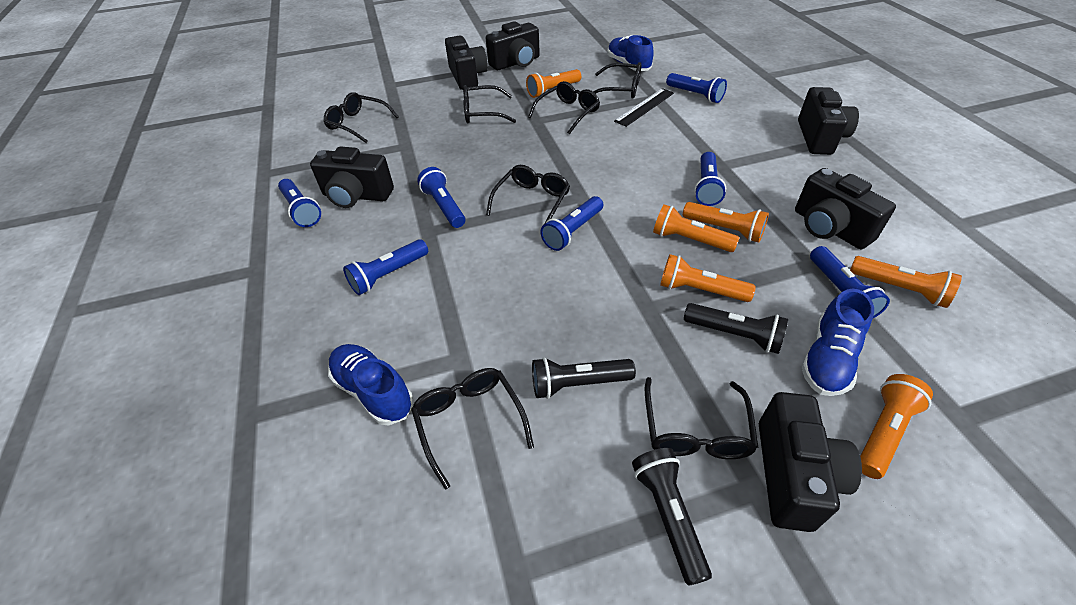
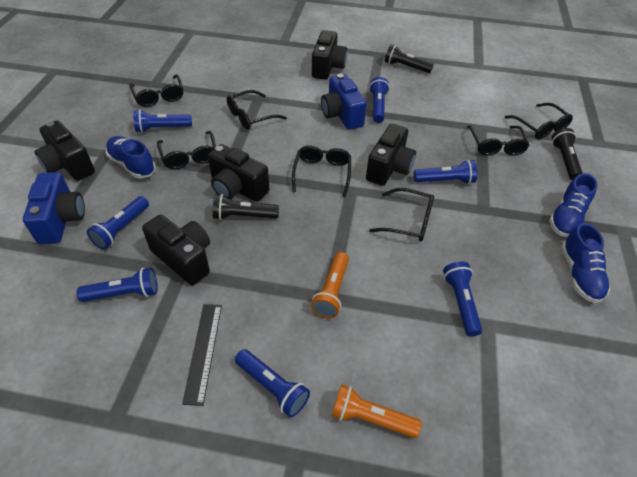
black camera: [310,146,394,208] [445,36,488,90] [486,21,540,70] [759,392,862,532] [795,168,896,249] [798,87,859,155] = 6 -> [34,120,95,181] [142,214,210,286] [208,144,269,202] [312,30,347,80] [366,124,416,186] = 5
blue camera: none = 0 -> [23,172,85,244] [321,74,367,130] = 2
orange flashlight: [526,69,581,98] [653,204,739,252] [660,254,756,302] [683,202,769,242] [850,256,962,308] [860,374,933,479] = 6 -> [311,252,349,318] [332,384,422,438] = 2

